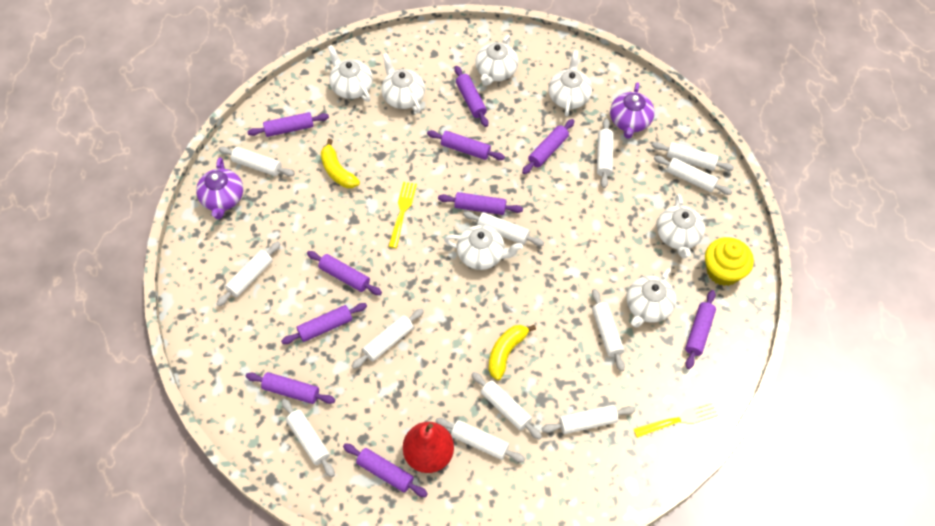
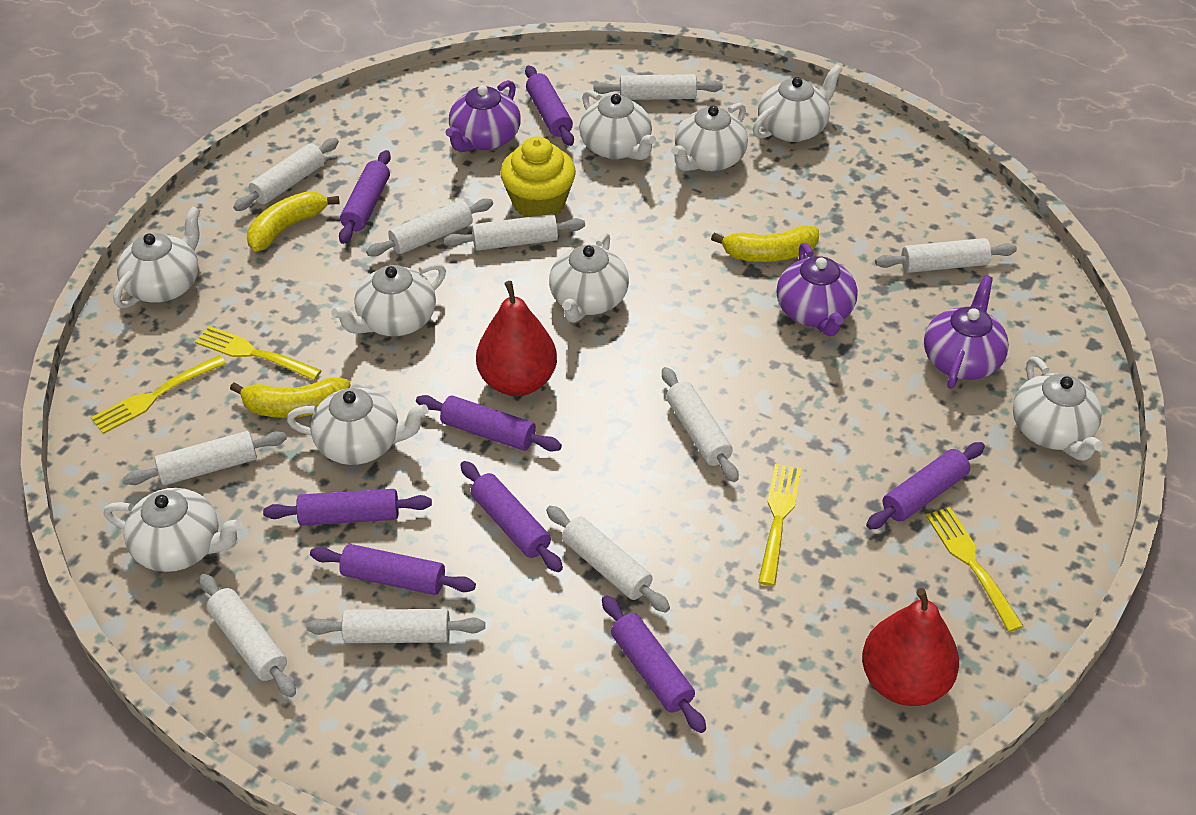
purple rolling pin: [246,372,335,404] [247,112,329,137] [281,303,367,344] [307,251,382,295] [343,443,428,497] [427,130,505,160] [438,192,523,215] [454,66,488,127] [522,119,574,174] [685,290,716,369] = 10 -> [263,489,432,526] [310,544,476,595] [339,150,391,244] [416,395,562,452] [460,461,563,572] [525,66,574,146] [602,595,706,733] [866,442,985,530] = 8
purple teapot: [196,157,243,219] [610,82,655,139] = 2 -> [446,80,521,152] [777,243,858,336] [924,275,1009,389] = 3
red pear: [403,422,454,473] = 1 -> [476,281,557,396] [862,588,959,706] = 2
white rolling pin: [217,241,281,306] [218,147,295,177] [282,398,335,477] [352,308,424,369] [435,418,525,462] [463,211,544,246] [471,372,542,440] [542,405,636,434] [592,289,625,372] [597,118,614,188] [652,142,734,171] [654,155,732,195] = 12 -> [123,431,287,485] [199,574,296,697] [233,138,339,211] [307,609,485,643] [366,198,493,257] [444,214,585,251] [546,506,670,613] [594,74,723,100] [662,367,738,482] [875,238,1017,273] = 10
white teapot: [328,45,373,102] [381,53,425,113] [444,225,523,270] [475,35,518,86] [549,50,592,116] [627,268,676,328] [657,194,705,258] = 7 -> [104,488,243,572] [113,206,200,308] [287,387,429,465] [331,263,446,336] [549,232,629,323] [579,90,656,160] [671,103,748,171] [753,64,843,142] [1013,357,1103,461] = 9
yellow banana: [321,139,360,188] [489,325,536,380] = 2 -> [230,377,351,418] [247,191,340,252] [711,225,819,262] = 3
yellow fork: [388,182,417,248] [634,401,718,438] = 2 -> [91,355,226,434] [195,326,322,381] [758,464,801,586] [926,507,1023,632] = 4

